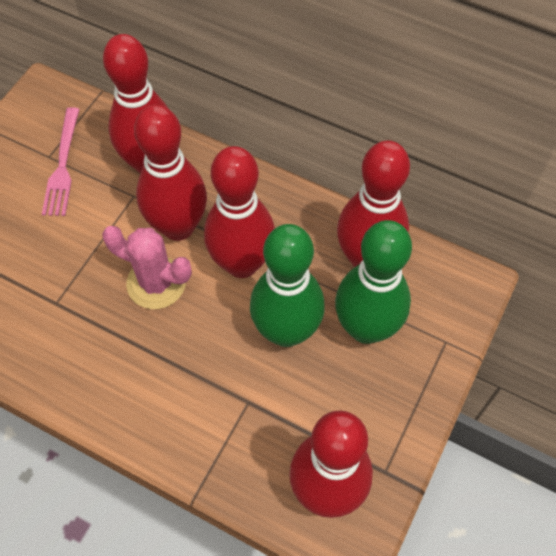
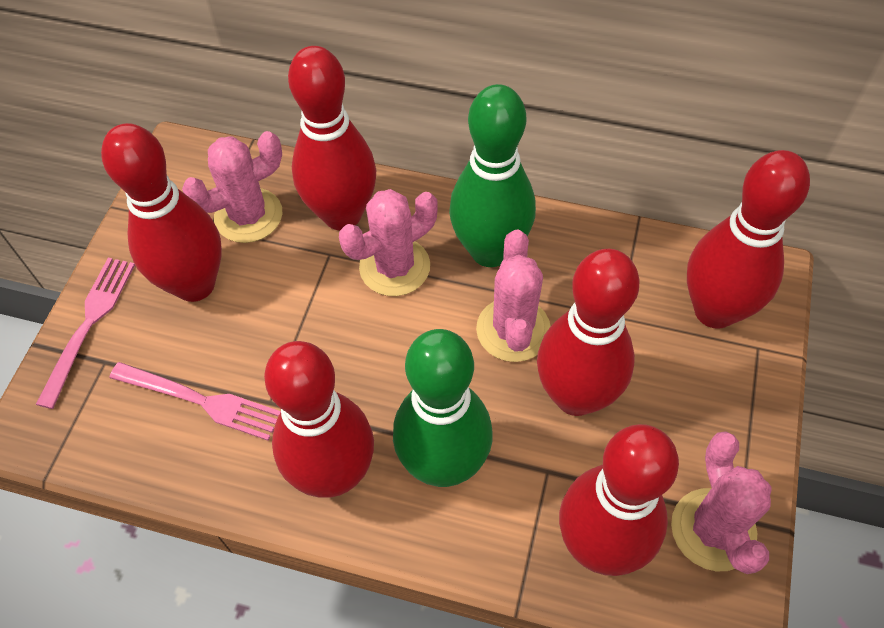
pink cactus: [102,226,192,309] = 1 -> [182,131,283,243] [339,189,438,296] [476,230,551,362] [671,431,772,574] = 4
pink fork: [42,107,79,216] = 1 -> [36,258,135,409] [110,362,281,441] = 2
red bowling pin: [103,34,169,173] [134,104,207,241] [204,146,275,278] [289,410,373,518] [337,140,410,267] = 5 -> [101,123,222,302] [264,341,374,497] [288,46,376,230] [537,249,640,416] [559,424,679,576] [687,150,810,329] = 6

